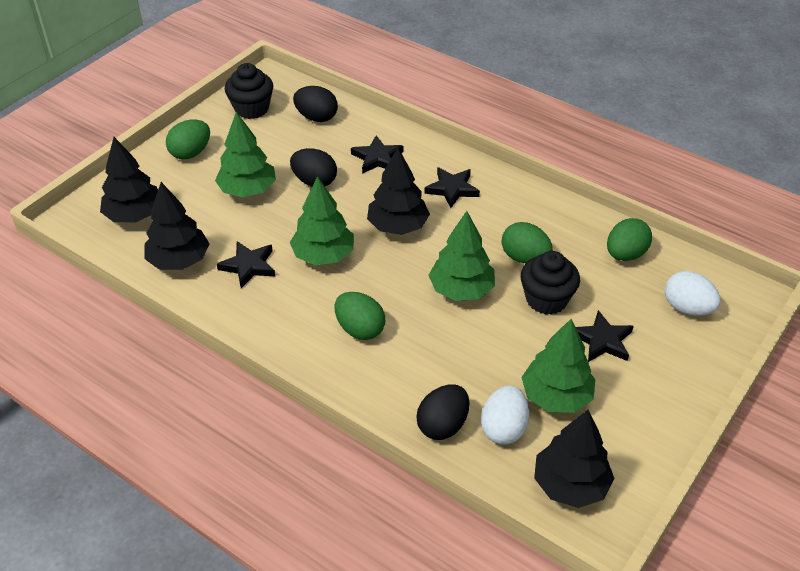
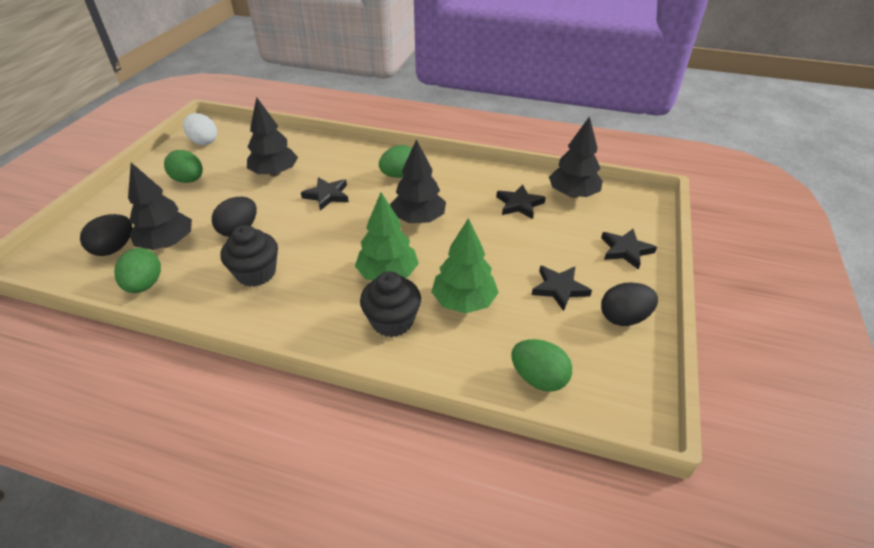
green tree: [215,112,276,197] [290,176,354,265] [429,211,495,301] [521,319,595,413] = 4 -> [355,192,419,281] [432,218,499,313] = 2
white egg: [481,386,529,445] [665,271,721,316] = 2 -> [183,113,217,145] = 1

